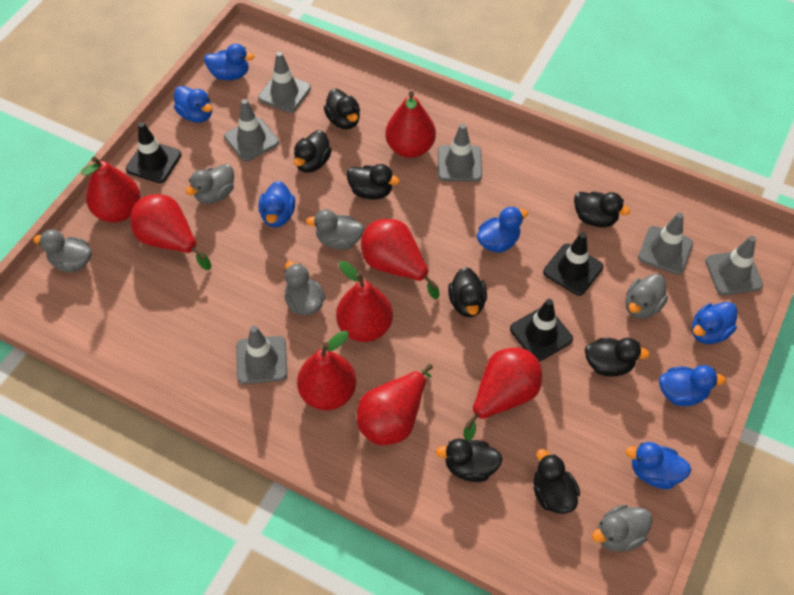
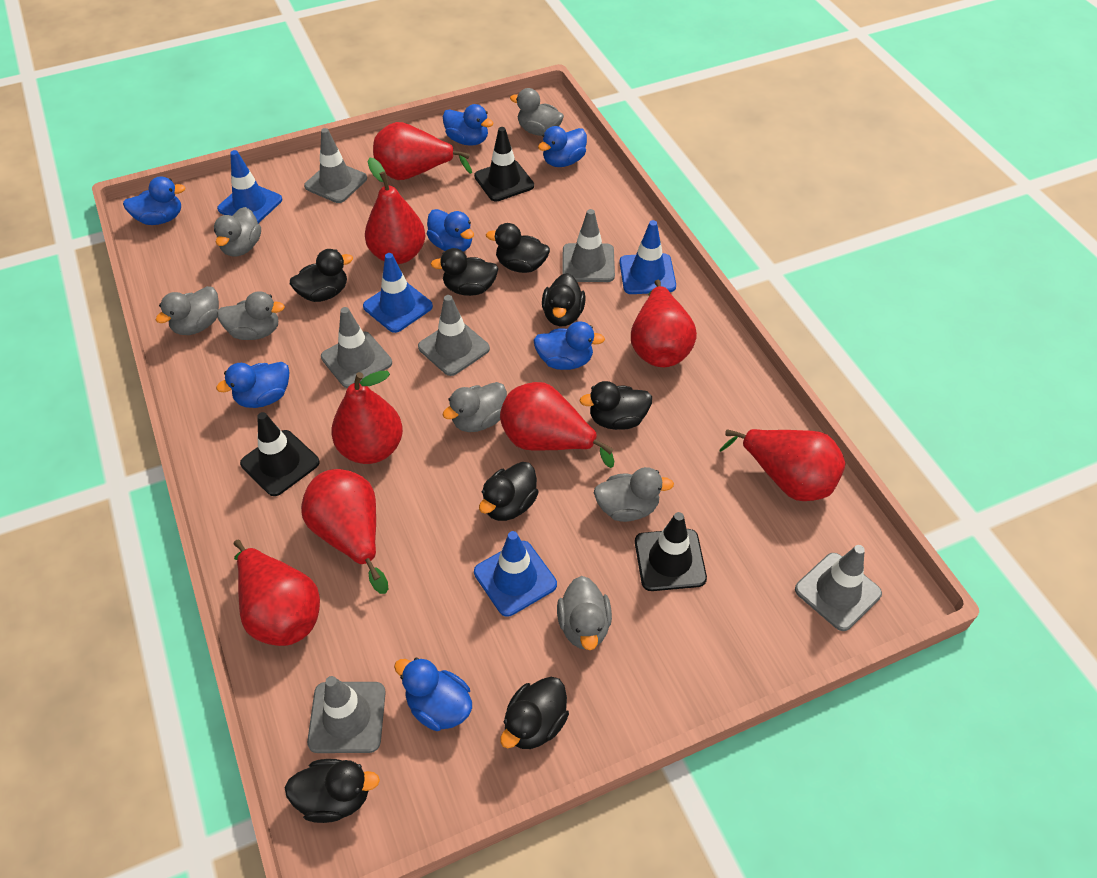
blue traffic cone: none = 0 -> [217,150,282,223] [363,253,433,333] [474,531,557,617] [619,220,676,294] = 4
grey duck: [33,229,92,273] [186,164,234,204] [284,261,326,315] [306,209,364,250] [592,505,653,552] [625,274,668,319] = 6 -> [156,286,219,335] [214,207,261,256] [217,291,285,340] [442,382,507,432] [510,88,564,136] [557,576,612,650] [594,467,674,522] = 7

